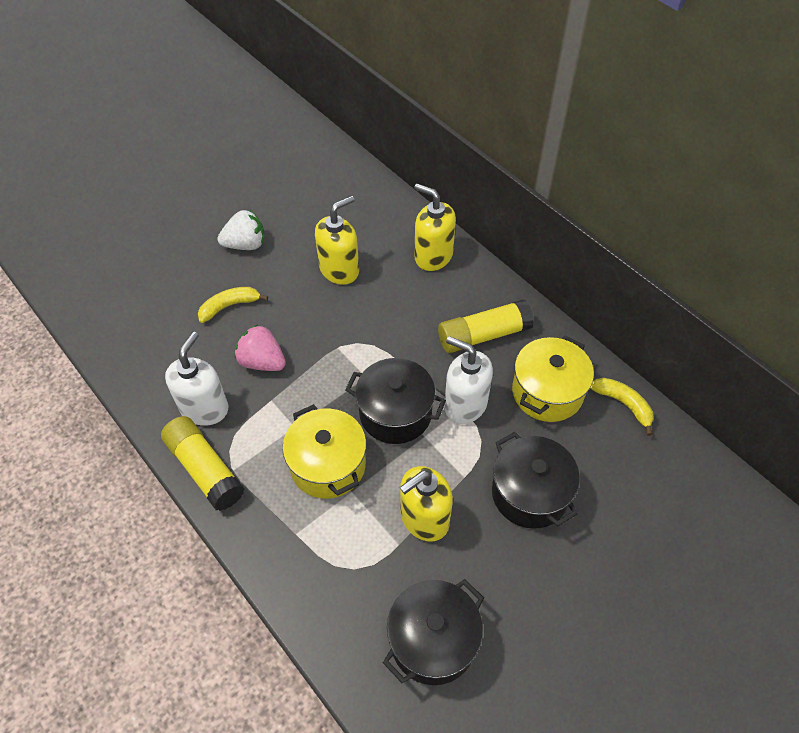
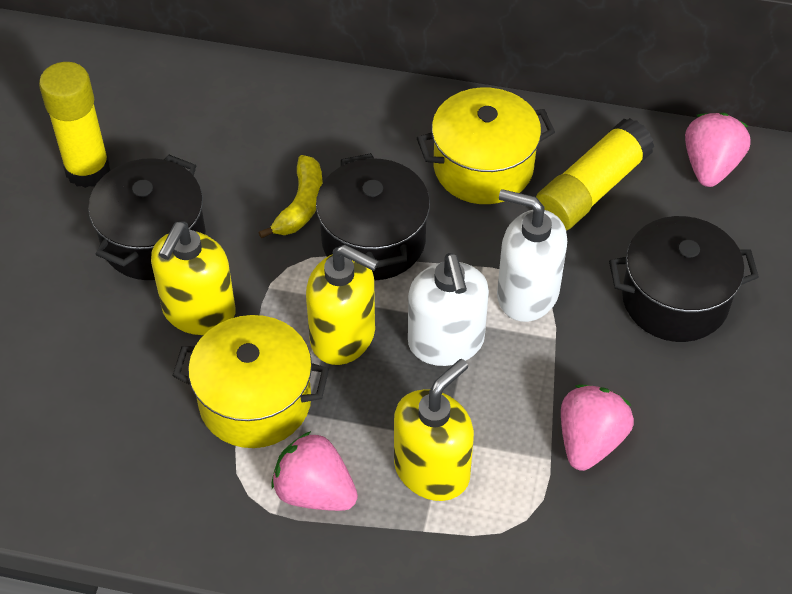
pink strawberry: [235,324,286,371] = 1 -> [271,431,358,511] [561,385,634,471] [685,113,750,187] = 3
white strawberry: [217,210,264,250] = 1 -> none = 0
yellow banana: [198,287,268,323] [590,378,654,436] = 2 -> [259,155,323,239] = 1

